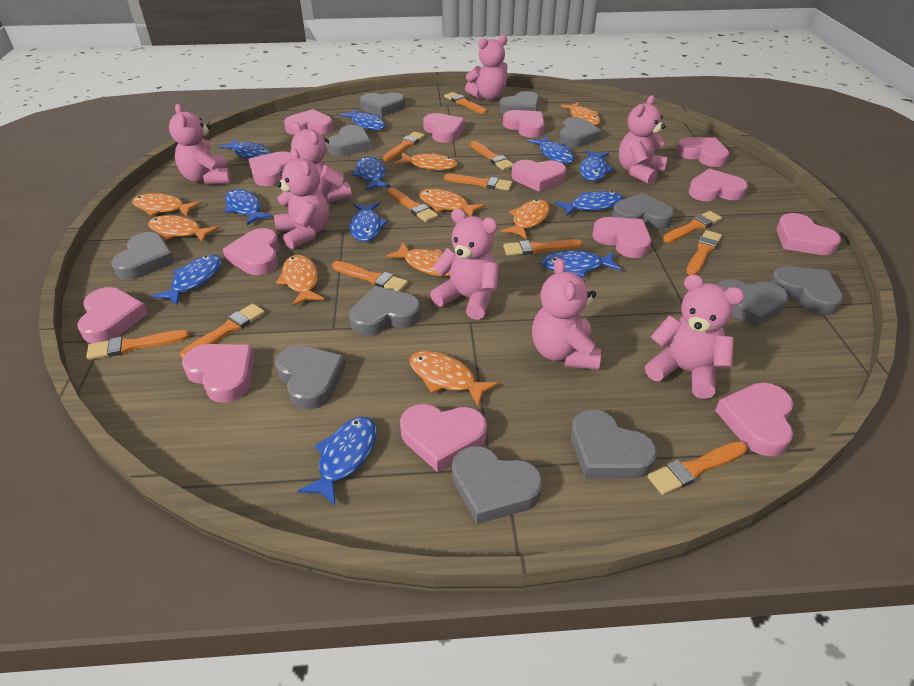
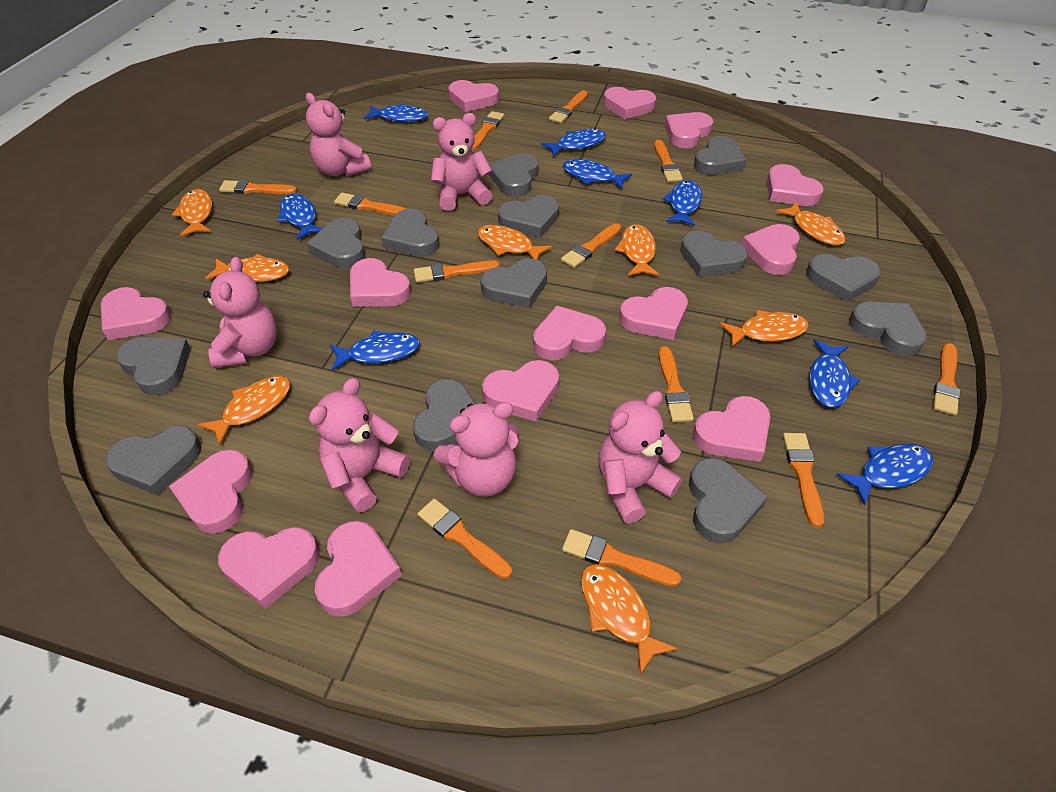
blue fish: [152,255,222,305] [219,139,271,159] [225,189,273,225] [298,417,377,506] [340,109,385,130] [350,202,388,242] [352,157,391,190] [528,136,574,164] [541,251,621,277] [555,191,623,216] [580,150,614,181] = 11 -> [277,193,323,240] [330,330,420,371] [364,104,428,122] [541,129,606,157] [563,159,632,190] [662,180,702,226] [809,339,860,408] [837,444,933,505] = 8
grey heart: [111,232,175,280] [275,345,346,410] [328,125,372,156] [349,286,421,336] [359,93,405,117] [452,446,543,524] [499,91,539,114] [559,117,602,148] [571,409,657,479] [612,193,674,229] [717,279,788,327] [770,266,843,315] = 12 -> [105,425,201,495] [116,337,191,396] [307,218,365,268] [381,209,439,257] [413,379,476,451] [480,258,547,308] [489,153,539,196] [498,195,559,238] [680,230,748,277] [689,458,768,543] [694,136,747,175] [806,254,881,302] [849,302,927,356] = 13
orange fish: [132,193,201,216] [148,215,219,243] [276,255,324,306] [386,242,450,276] [394,153,457,170] [409,351,499,406] [419,189,485,216] [501,199,550,239] [560,102,600,126] = 9 -> [172,189,212,236] [198,376,291,445] [205,254,289,282] [477,225,552,260] [581,564,678,675] [615,224,659,276] [720,310,809,347] [776,201,845,245] = 8
pink teddy bear: [169,104,231,185] [274,148,329,249] [291,122,352,203] [430,208,499,320] [465,35,508,100] [532,258,601,370] [619,95,668,185] [645,274,744,399] = 8 -> [203,257,277,368] [305,93,371,177] [309,378,410,512] [431,113,492,211] [434,402,519,497] [598,391,683,523] = 6

